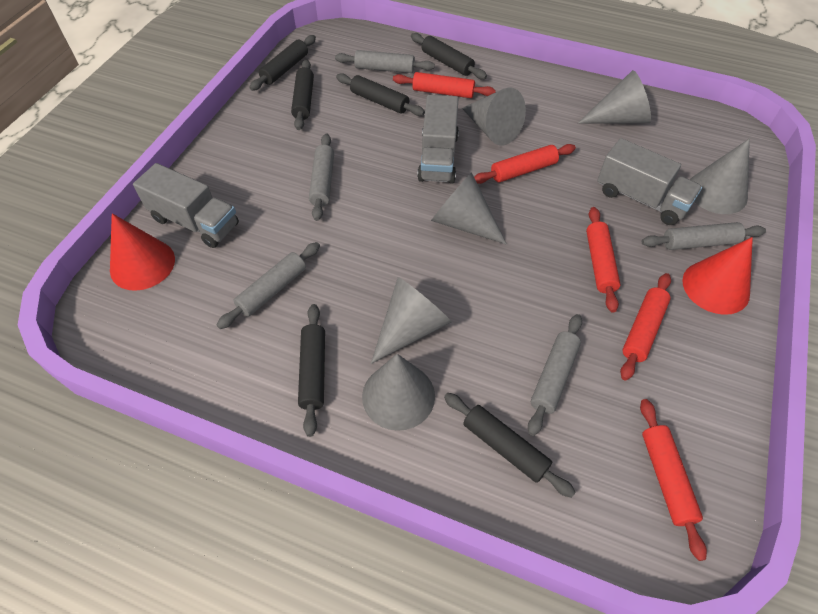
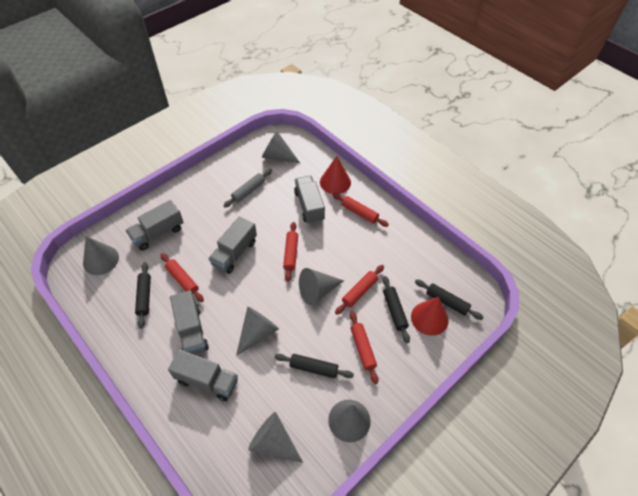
black rolling pin: [249,35,316,91] [291,59,314,130] [298,304,325,437] [336,73,425,116] [411,33,487,79] [444,393,576,498] = 6 -> [135,262,151,329] [275,354,354,378] [382,276,410,343] [415,279,484,320] = 4
grey rolling pin: [217,242,320,329] [309,134,334,221] [335,50,435,73] [528,314,582,436] [642,222,766,250] = 5 -> [223,169,272,207] = 1
grey truck: [133,163,239,248] [417,95,459,184] [597,138,702,225] = 3 -> [126,200,184,251] [168,350,238,401] [170,290,209,355] [209,216,257,274] [294,176,325,224] = 5

